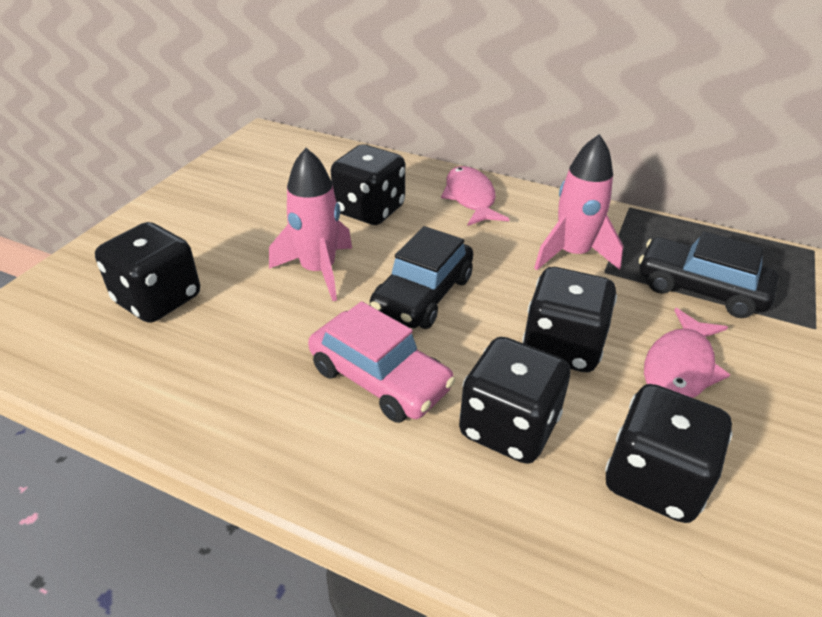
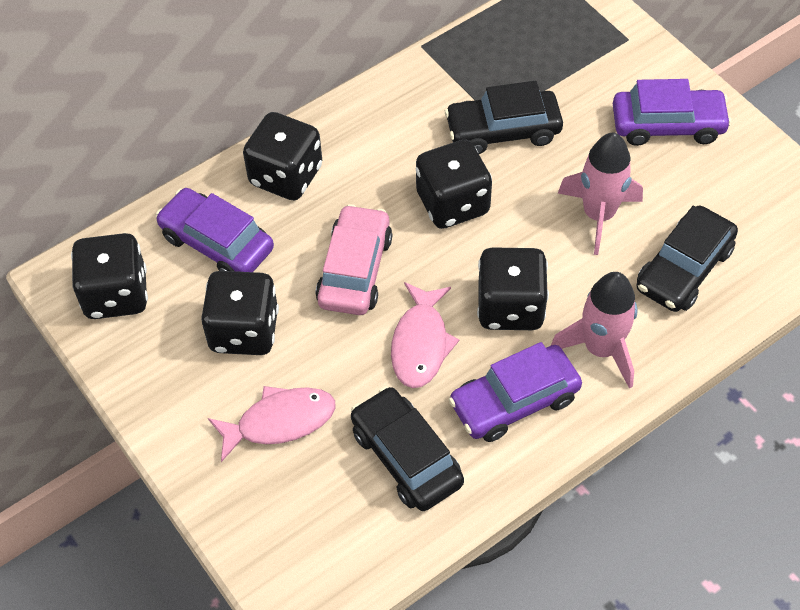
black car: [370,226,473,329] [639,231,778,318] = 2 -> [351,386,464,511] [445,81,563,154] [637,206,738,312] = 3
purple car: none = 0 -> [156,188,274,272] [448,342,582,442] [613,79,732,146] = 3

